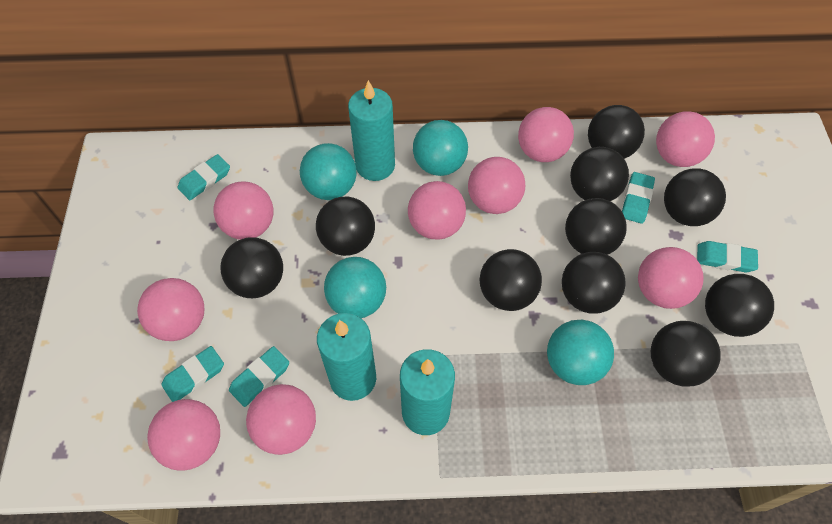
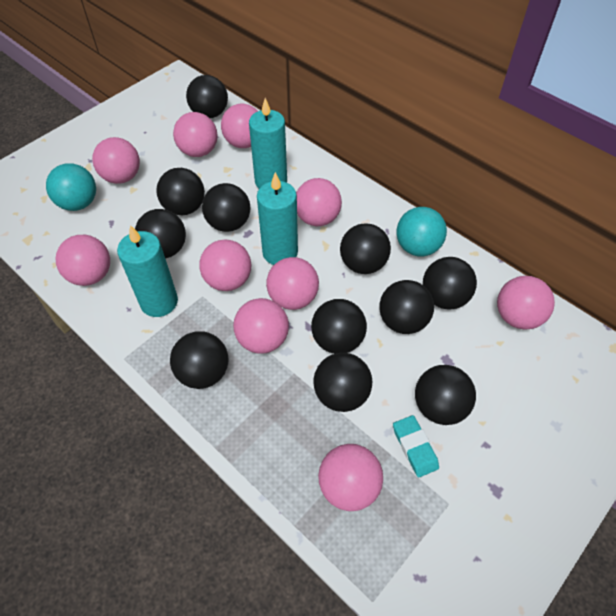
black ball: [220,237,283,298] [316,197,375,256] [479,249,542,311] [562,252,626,314] [565,198,627,255] [570,147,629,201] [588,105,645,159] [651,321,720,387] [664,168,726,226] [705,274,774,337] = 10 -> [135,209,186,258] [157,168,205,215] [170,331,228,389] [186,75,228,118] [202,183,250,232] [311,299,367,354] [313,353,372,412] [340,223,391,274] [379,280,434,334] [415,365,476,425] [423,257,477,310] = 11
pink ball: [137,278,204,341] [147,399,220,471] [213,181,274,240] [246,384,316,455] [408,181,466,240] [468,157,525,214] [518,107,574,162] [638,247,703,309] [656,111,715,167] = 9 -> [55,235,110,286] [92,137,140,184] [173,112,218,157] [199,239,251,291] [221,104,258,148] [233,298,289,353] [266,257,319,310] [296,178,342,226] [318,444,383,511] [497,276,555,330] = 10
turquoise ball: [300,143,356,200] [324,257,386,318] [413,120,468,176] [547,320,614,385] = 4 -> [46,163,96,211] [397,207,447,256] = 2
turquoise eraser: [161,346,224,402] [178,154,230,200] [229,346,289,407] [622,172,655,224] [697,241,758,272] = 5 -> [393,415,439,478] = 1

